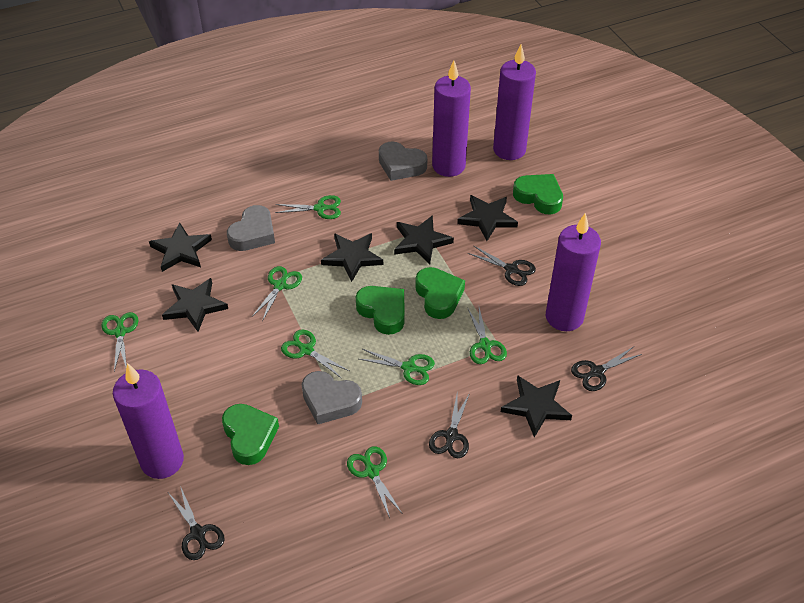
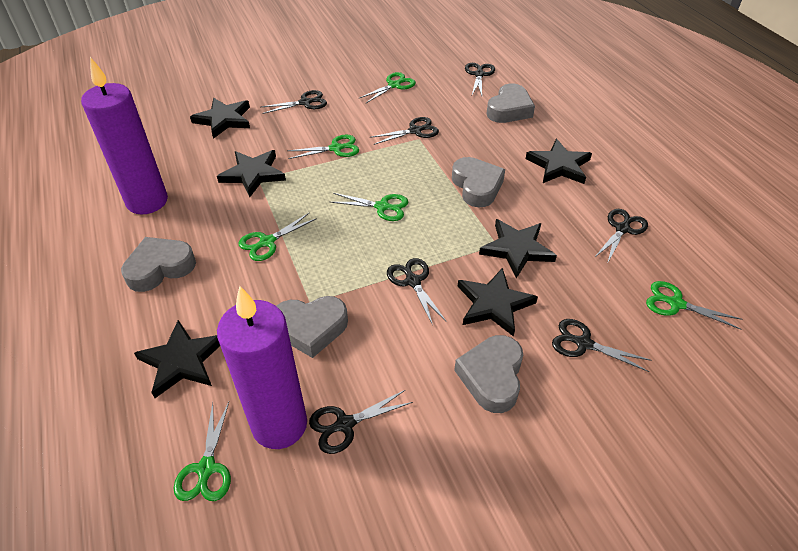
black scissors: [169,486,224,560] [429,393,470,458] [468,245,536,286] [571,347,642,391] = 4 -> [261,90,327,114] [309,390,413,454] [370,117,439,145] [387,258,447,325] [465,63,495,96] [552,319,652,372] [594,209,648,264] = 7
green heart: [222,404,279,465] [356,286,405,335] [415,267,465,319] [513,174,563,214] = 4 -> none = 0
green scissors: [101,312,138,371] [252,266,302,321] [275,195,341,219] [281,330,349,379] [347,446,402,518] [359,349,435,385] [467,307,507,364] = 7 -> [174,402,231,501] [238,213,317,261] [288,135,359,159] [330,193,408,221] [359,72,416,103] [646,281,743,330] = 6
grey heart: [227,205,275,251] [302,371,362,424] [379,141,427,181] = 3 -> [121,237,196,292] [276,296,348,358] [452,157,505,207] [454,335,523,413] [486,83,535,123] = 5
purple candle: [113,363,184,479] [432,61,471,177] [493,44,536,160] [546,213,601,331] = 4 -> [81,57,168,214] [217,286,307,449] = 2

